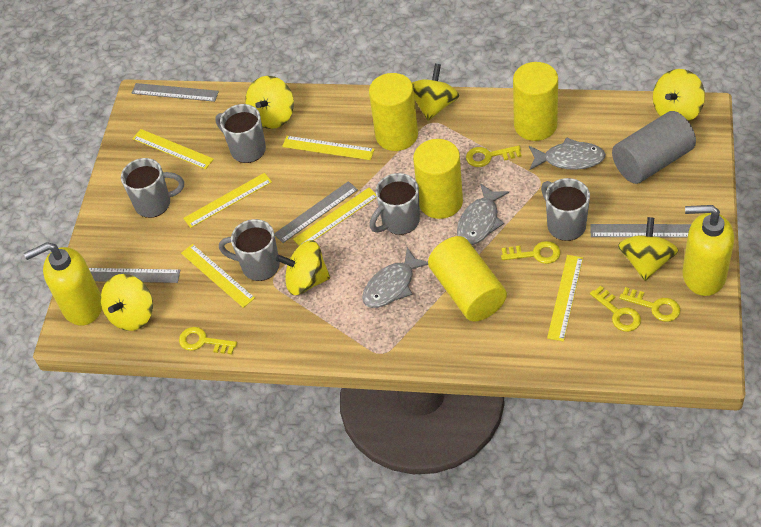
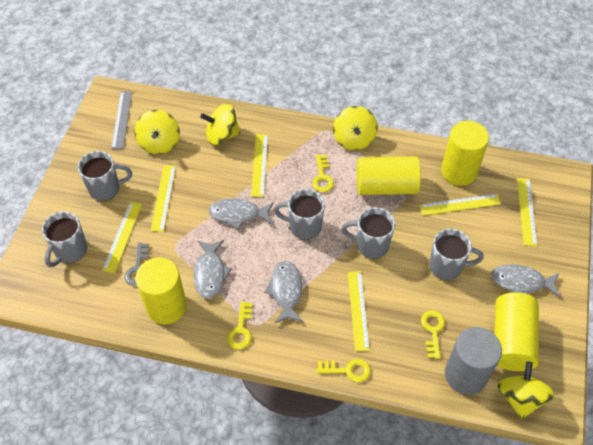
grey fish: [362,247,428,308] [457,183,509,245] [529,137,606,170] = 3 -> [194,240,232,299] [208,198,274,230] [264,261,303,323] [491,264,560,297] = 4
grey key: none = 0 -> [125,243,149,287] = 1
grey ruler: [89,268,181,283] [132,83,219,102] [274,181,358,243] [590,224,691,238] = 4 -> [111,91,132,149] = 1
yellow key: [179,327,237,354] [466,145,521,167] [501,241,560,264] [590,286,641,332] [619,287,680,322] = 5 -> [227,301,253,349] [312,155,334,192] [317,359,371,382] [421,310,445,359] = 4
yellow soap dispenser: [24,242,102,326] [682,205,734,296] = 2 -> none = 0
yellow spinning top: [101,274,153,331] [245,76,294,129] [276,240,330,295] [412,64,460,121] [618,217,679,281] [653,69,705,122] = 6 -> [135,110,180,154] [200,103,240,145] [333,106,378,151] [497,361,555,419] = 4

